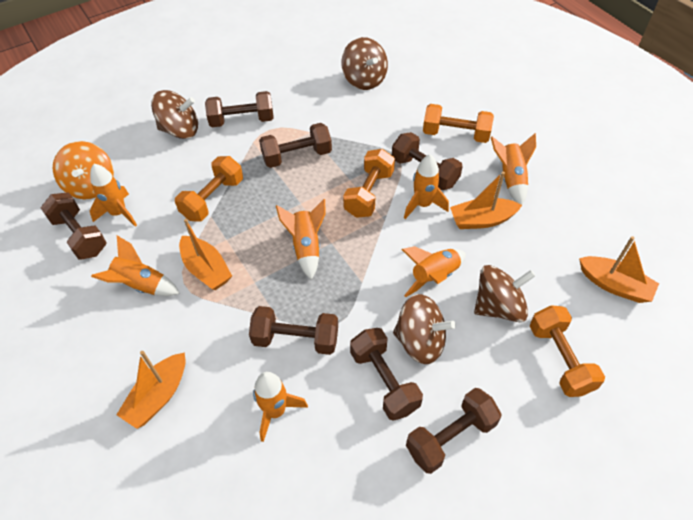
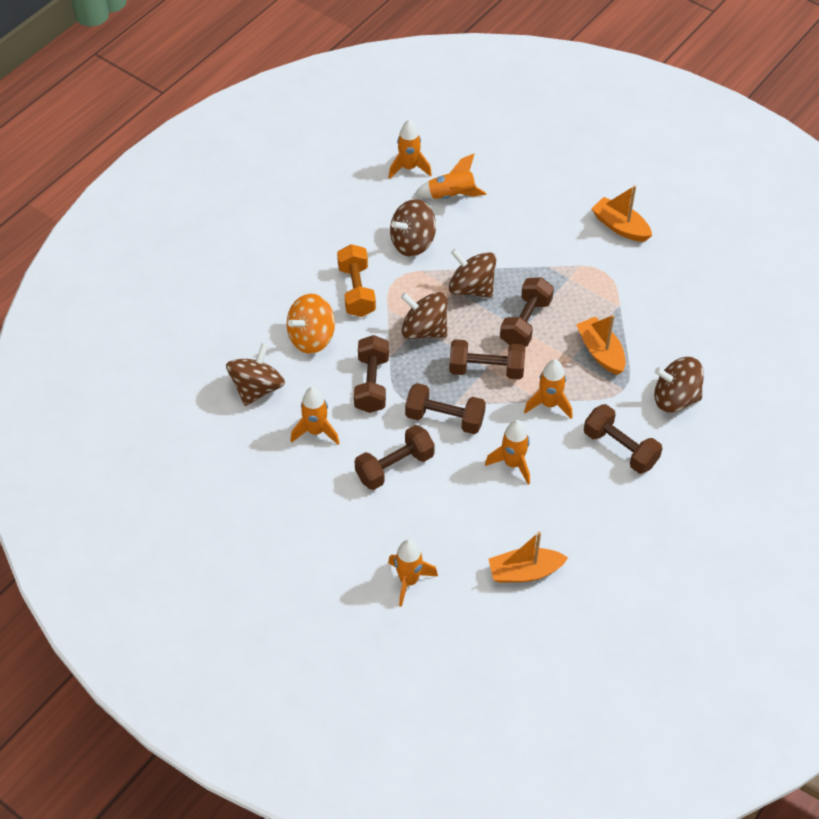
brown dumbbell: [41,192,107,260] [205,91,274,127] [249,306,338,355] [259,123,332,168] [350,328,423,421] [392,132,463,190] [406,388,502,474] = 7 -> [354,335,389,413] [355,425,435,490] [405,383,486,434] [449,339,525,379] [500,277,554,347] [584,404,662,474] = 6
brown spinning top: [151,90,198,139] [341,37,388,90] [393,294,456,364] [474,265,535,322] = 4 -> [226,343,285,406] [390,199,436,257] [401,292,448,339] [449,249,496,298] [654,357,704,413] = 5
orange boat: [116,351,186,429] [179,219,232,290] [450,171,522,229] [579,236,659,303] = 4 -> [489,531,568,583] [576,315,626,375] [591,185,652,242] = 3
orange dumbbell: [175,156,243,222] [343,149,395,218] [423,104,494,143] [530,305,605,397] = 4 -> [337,244,376,317] = 1
orange rocket: [90,164,137,227] [91,236,180,296] [253,372,308,442] [276,199,326,280] [401,246,466,297] [404,154,449,219] [491,133,536,205] = 7 -> [291,387,340,445] [388,539,438,607] [389,119,432,179] [415,154,487,199] [485,420,530,485] [524,359,573,419] = 6

